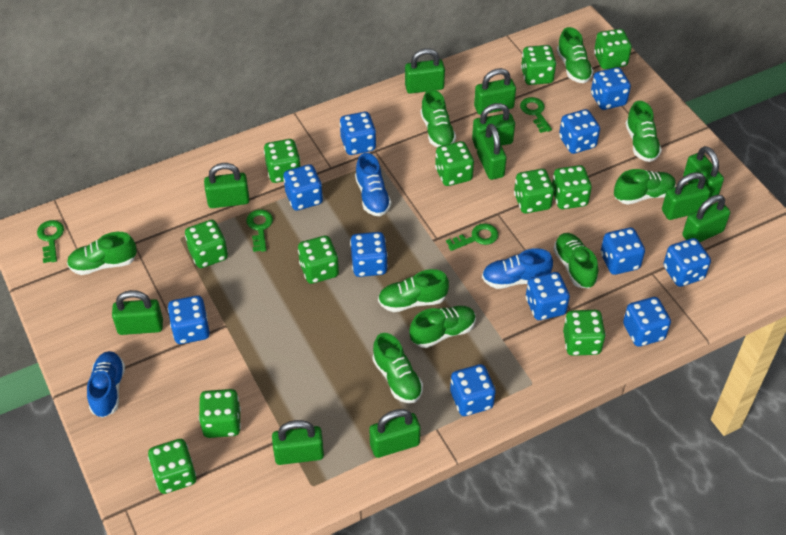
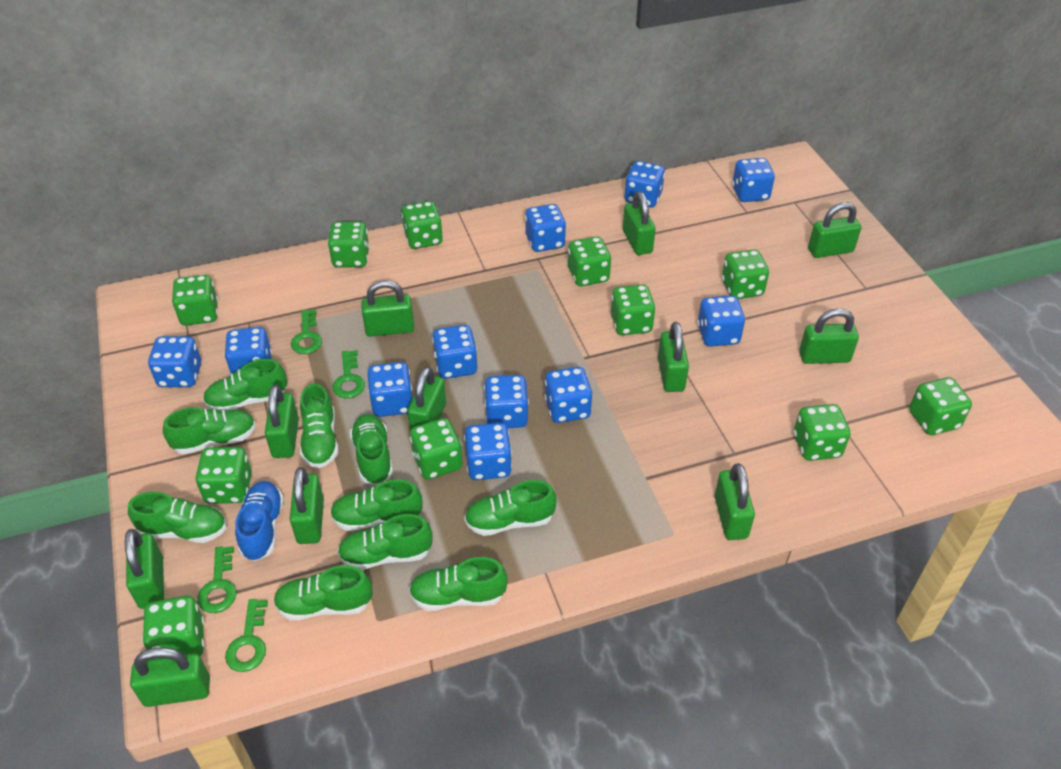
blue shoe: [87,351,125,418] [355,153,391,216] [482,248,553,289] = 3 -> [235,481,284,561] = 1
green shoe: [67,232,137,275] [373,333,423,403] [378,269,449,312] [409,306,476,348] [420,89,456,147] [553,233,598,288] [557,27,594,83] [614,169,676,205] [625,101,662,162] = 9 -> [128,492,226,543] [163,407,256,455] [203,359,287,411] [274,565,373,621] [300,384,338,468] [330,479,423,531] [337,514,433,570] [350,414,393,485] [409,557,508,611] [464,480,557,536] = 10

